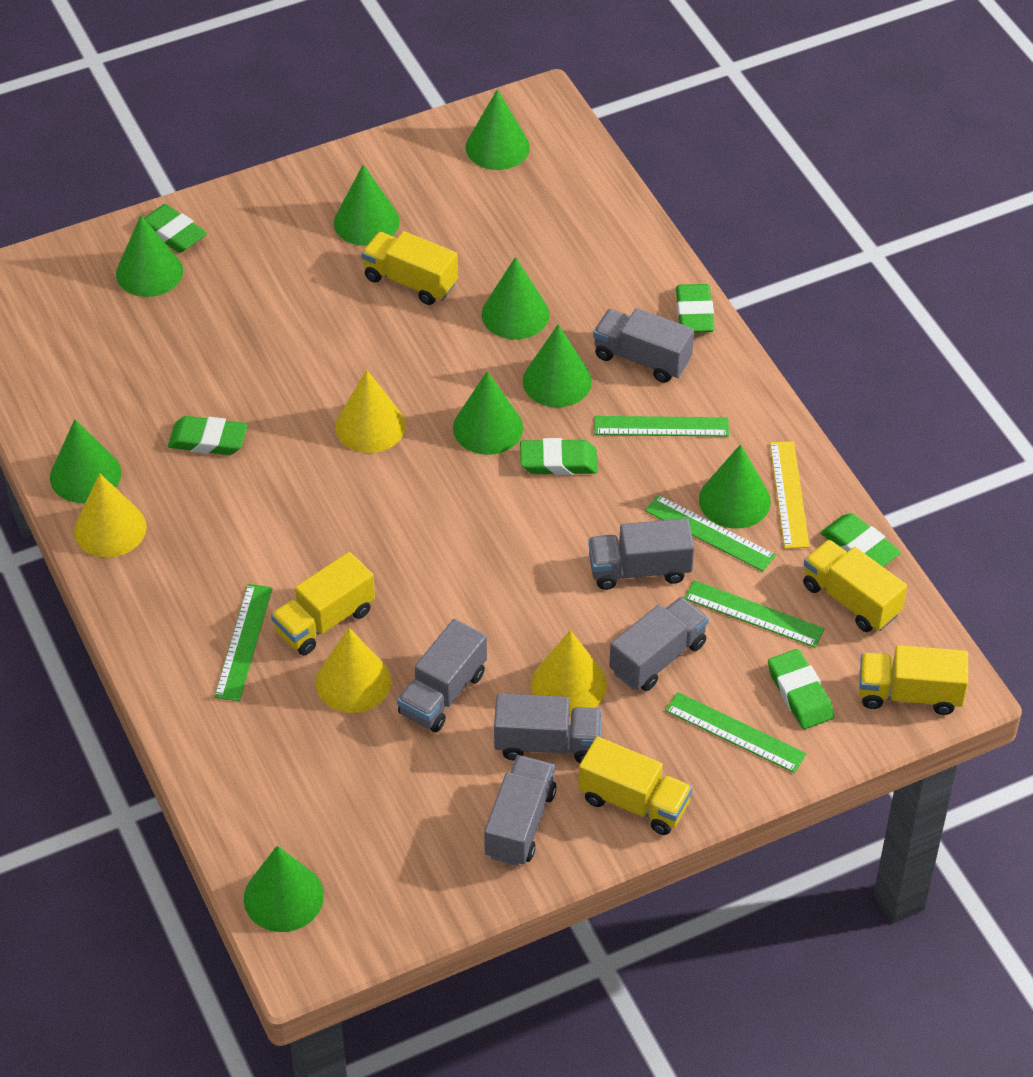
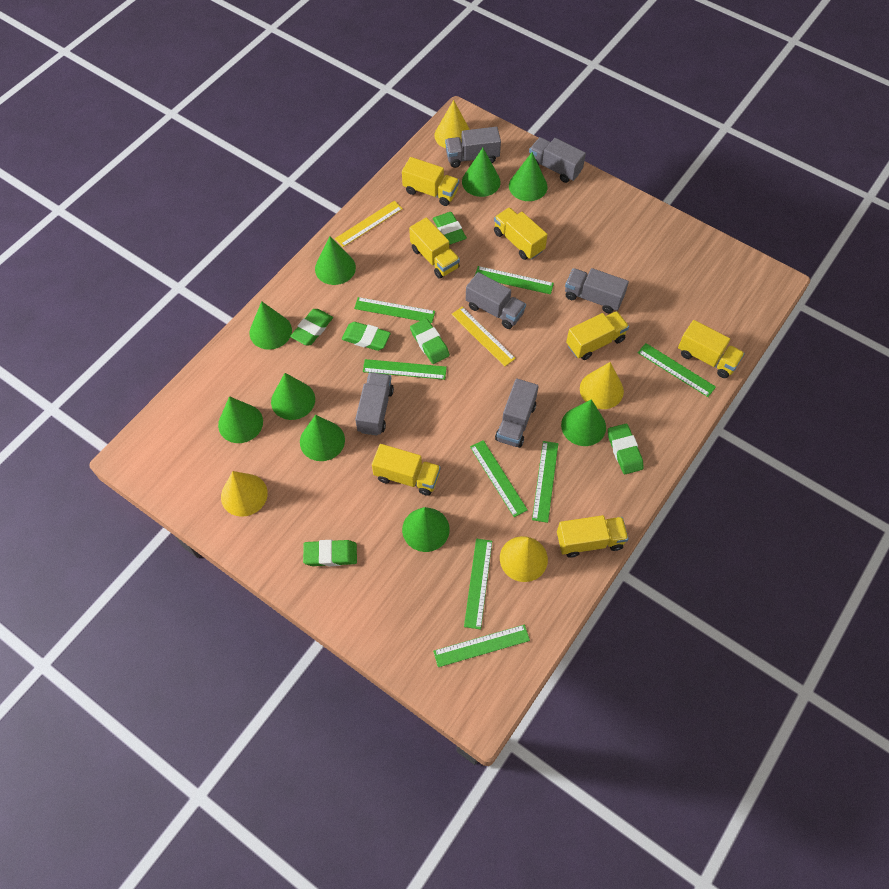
green ruler: [214,584,272,701] [595,416,729,437] [645,495,776,571] [665,692,807,773] [684,580,825,647] = 5 -> [354,297,435,323] [363,359,447,380] [433,624,530,667] [464,539,492,629] [470,440,528,517] [475,266,554,294] [532,441,558,523] [638,343,716,397] = 8
yellow ruler: [770,441,810,549] = 1 -> [335,201,403,247] [451,307,516,367] = 2
yellow truck: [271,552,375,655] [362,231,458,305] [578,737,692,835] [803,539,907,632] [859,645,968,715] = 5 -> [372,444,441,496] [402,157,459,206] [409,217,460,279] [494,207,548,260] [557,515,629,558] [566,311,629,360] [678,320,745,378] = 7

